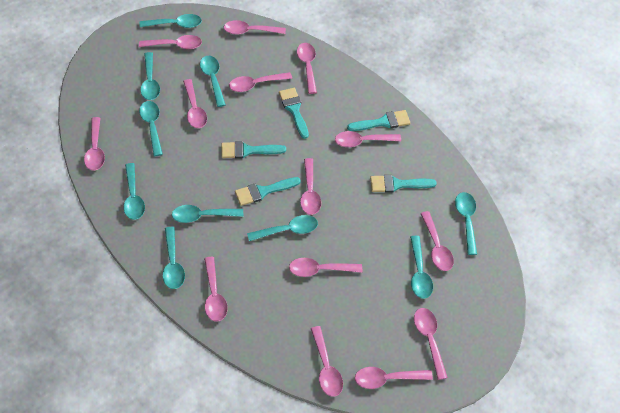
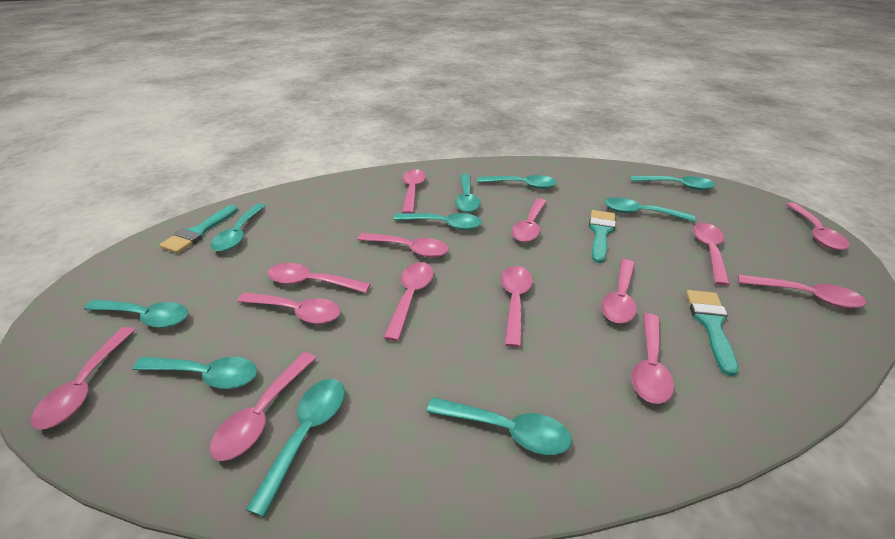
turquoise brush: [221,141,286,159] [235,177,301,206] [279,88,309,139] [347,110,410,131] [370,175,437,193] = 5 -> [159,205,238,253] [589,210,616,263] [686,290,738,376] = 3

